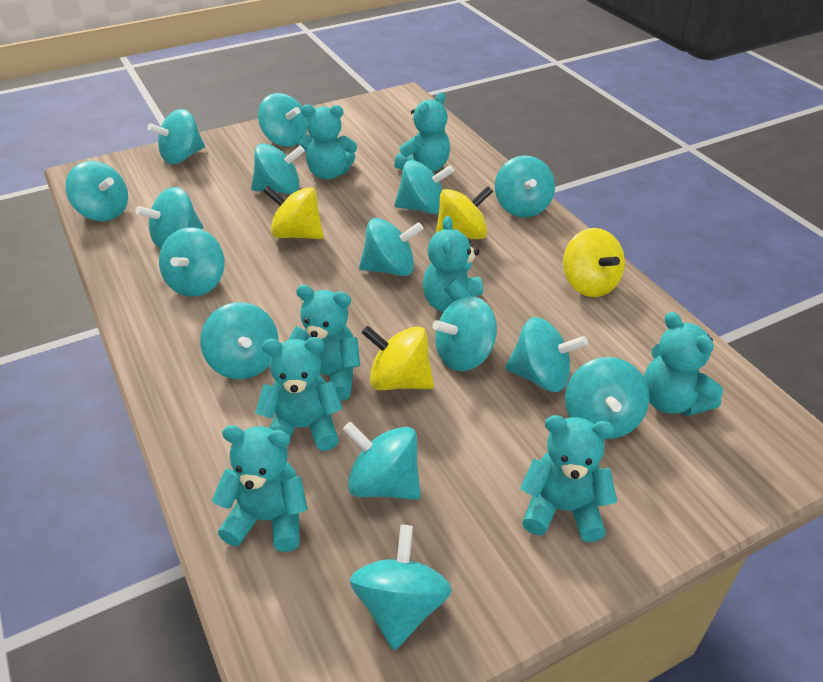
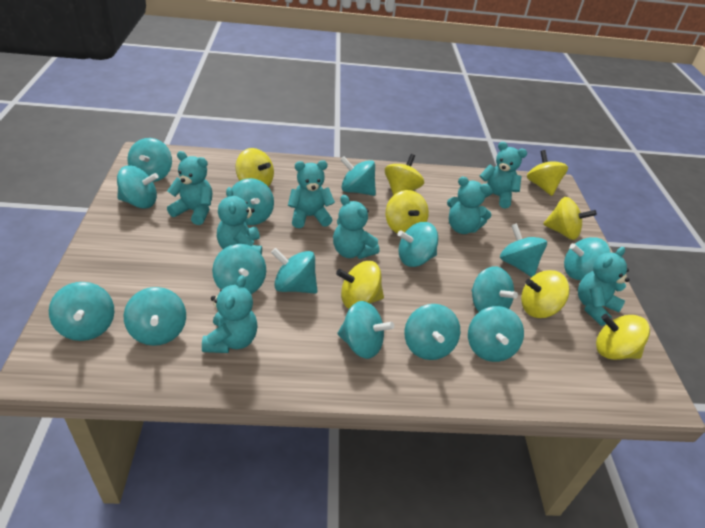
yellow spinning top: [263,185,324,239] [361,326,434,390] [436,186,493,239] [563,228,625,297] = 4 -> [235,148,274,187] [336,261,384,309] [385,154,424,195] [386,190,429,234] [521,270,570,318] [527,150,568,196] [543,197,597,240] [596,314,650,360] = 8

